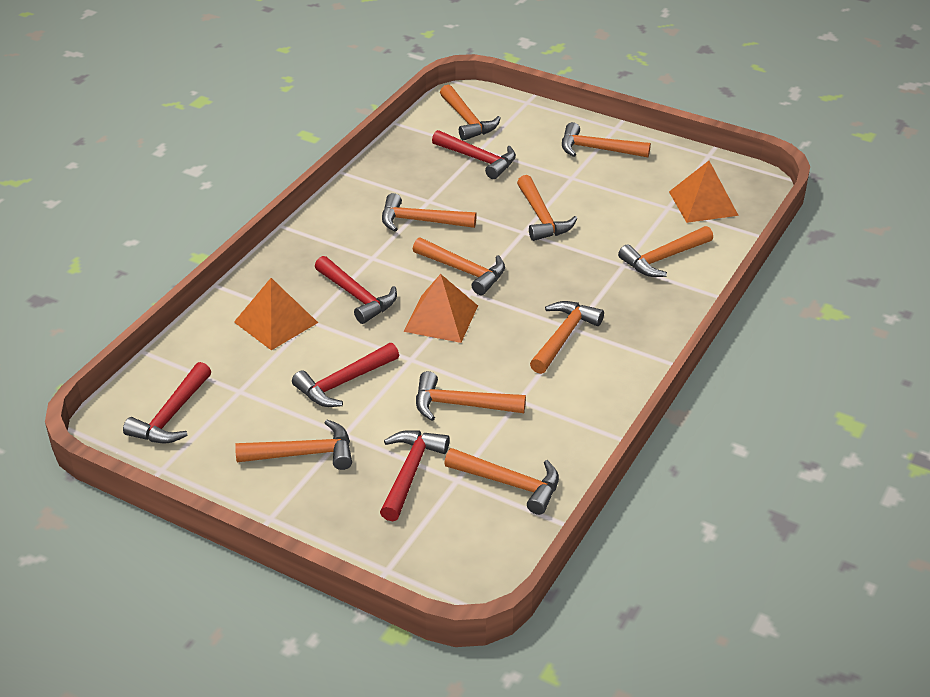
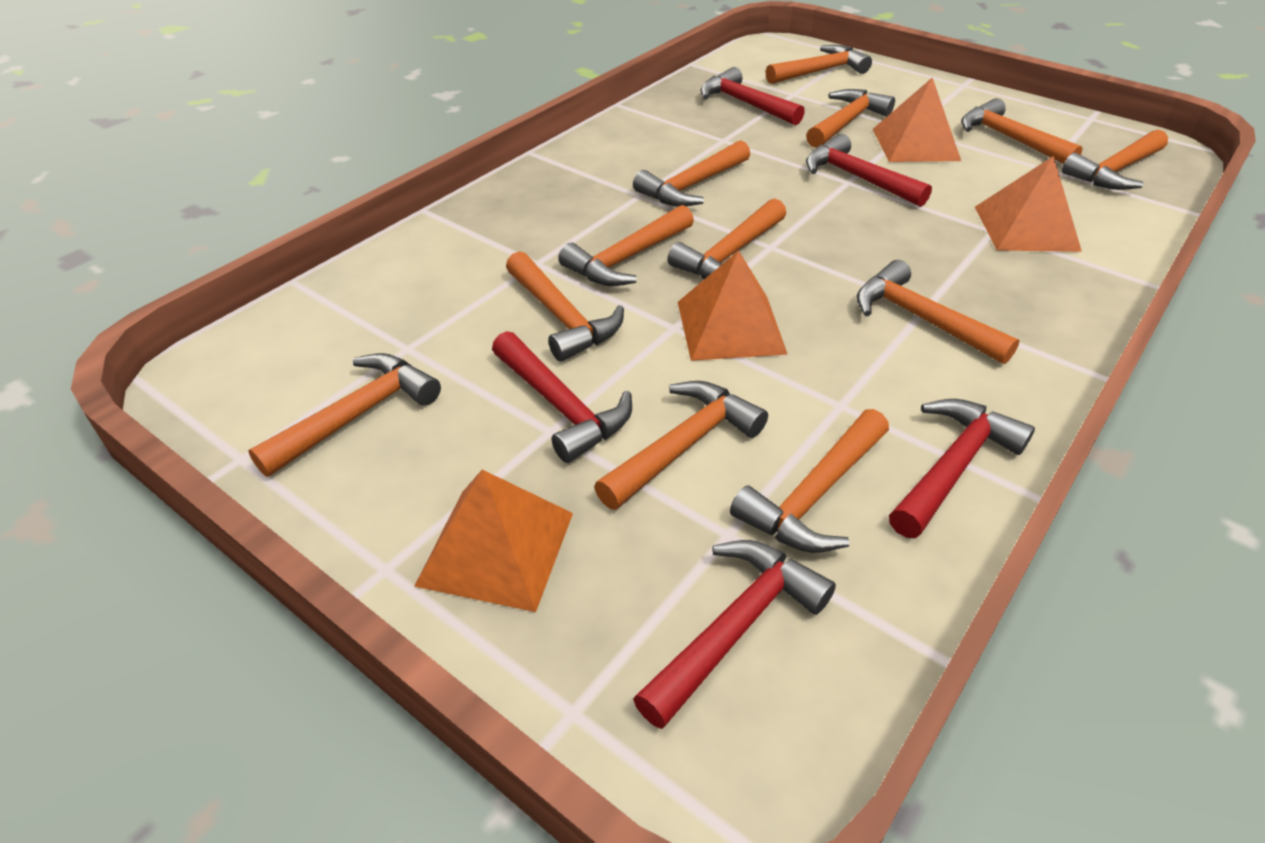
orange hammer: [235,420,352,470] [382,193,477,232] [413,238,505,295] [416,371,526,421] [440,85,501,141] [444,448,559,515] [517,175,578,241] [530,301,604,374] [562,122,651,157] [618,226,713,277] = 10 -> [248,353,441,477] [506,251,624,362] [558,205,694,286] [594,381,768,510] [633,140,750,207] [667,198,786,279] [730,409,889,553] [766,45,872,84] [806,89,895,148] [857,260,1020,364] [961,98,1083,164] [1062,130,1168,190] = 12
orange pyramid: [234,278,318,350] [403,274,478,343] [669,161,739,223] = 3 -> [414,470,573,612] [678,250,788,361] [872,78,961,162] [975,156,1082,252] = 4

